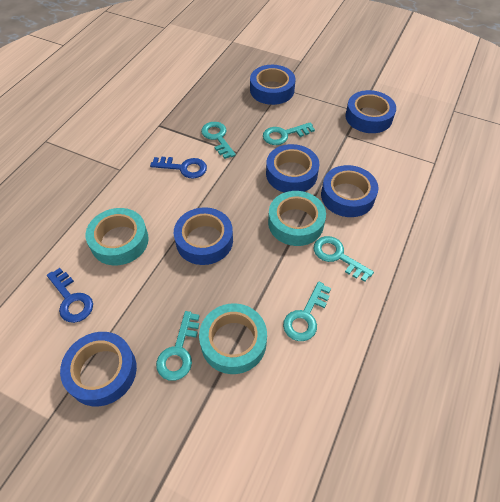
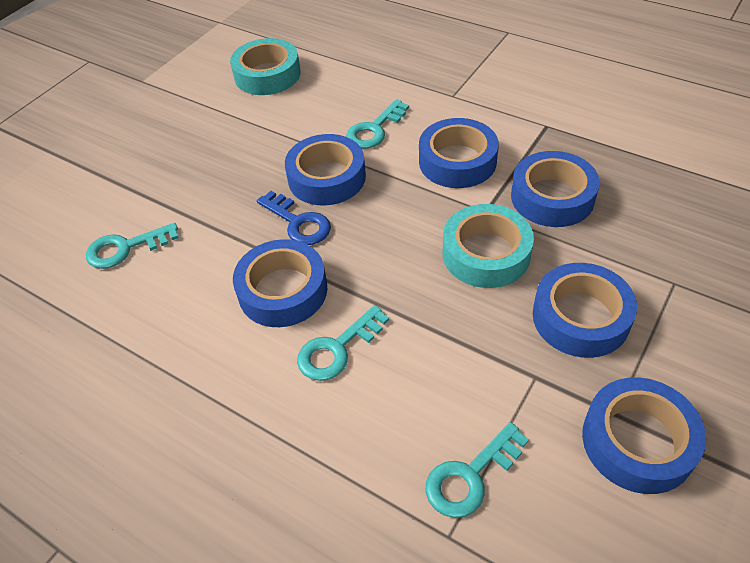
blue key: [47,268,93,323] [150,157,207,179] = 2 -> [257,191,331,245] = 1
turquoise key: [156,311,199,381] [201,122,236,159] [263,122,315,145] [283,281,331,341] [314,236,374,282] = 5 -> [86,223,179,269] [297,305,389,381] [346,99,409,149] [425,422,529,518] = 4
turquoise tape: [86,208,149,265] [199,303,267,374] [268,191,326,246] = 3 -> [230,38,301,95] [443,204,534,288] = 2

